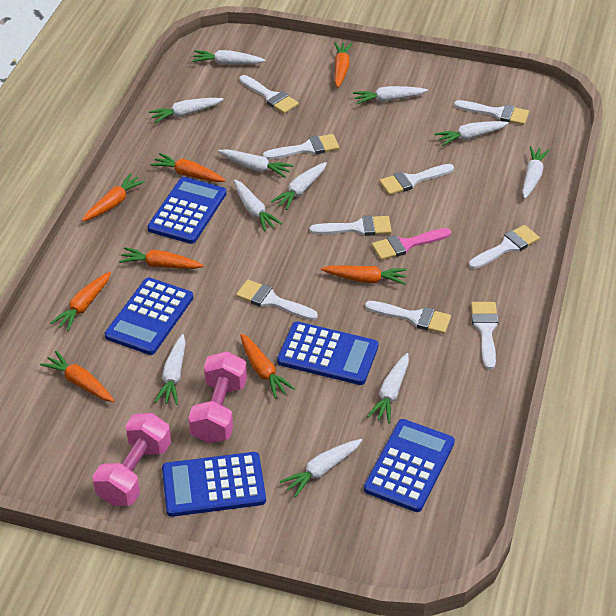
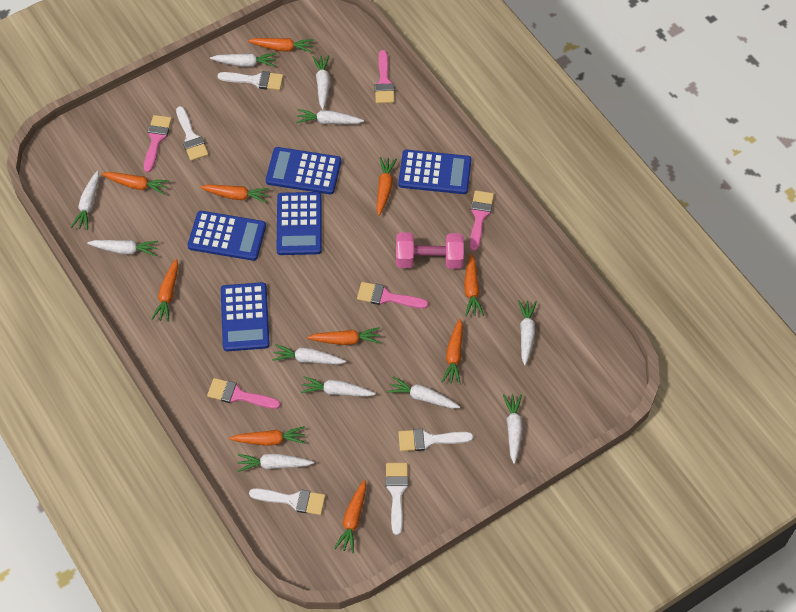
orange carrot: [40,351,114,402] [50,272,111,331] [82,173,145,222] [119,247,204,269] [151,153,226,182] [240,334,295,399] [321,266,407,285] [334,42,352,88] = 8 -> [101,172,170,195] [151,259,178,322] [200,184,270,203] [229,426,306,446] [248,38,314,53] [307,327,381,345] [334,480,366,553] [376,157,397,216] [442,318,463,385] [464,253,484,316] = 10
pink brush: [372,228,451,260] = 1 -> [144,115,172,172] [207,378,281,409] [357,282,428,309] [375,50,395,104] [470,190,494,251] = 5
pink dumbbell: [93,413,171,506] [188,351,247,444] = 2 -> [396,232,464,269] = 1
white brush: [236,280,318,320] [239,75,299,114] [263,134,340,159] [310,215,392,236] [365,301,451,334] [379,164,454,195] [454,100,529,125] [469,225,540,269] [471,302,499,370] = 9 -> [176,106,209,161] [218,71,283,90] [249,488,326,515] [386,463,408,535] [398,429,473,451] = 5

